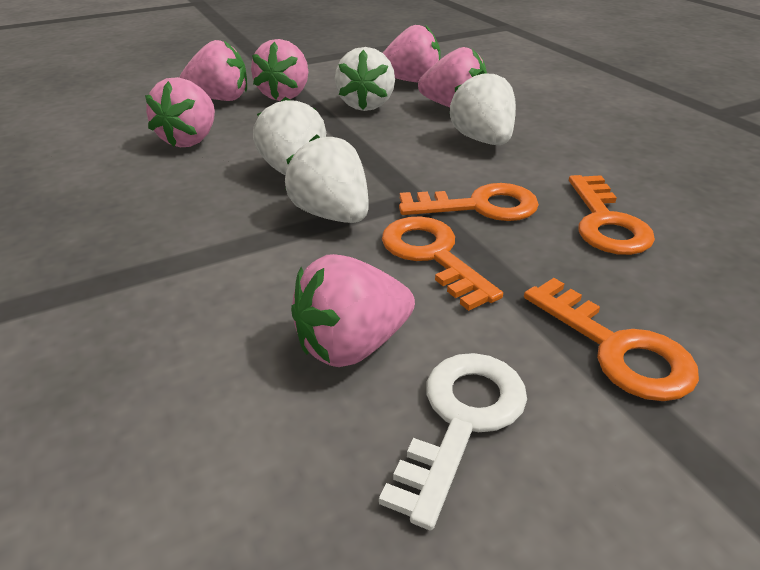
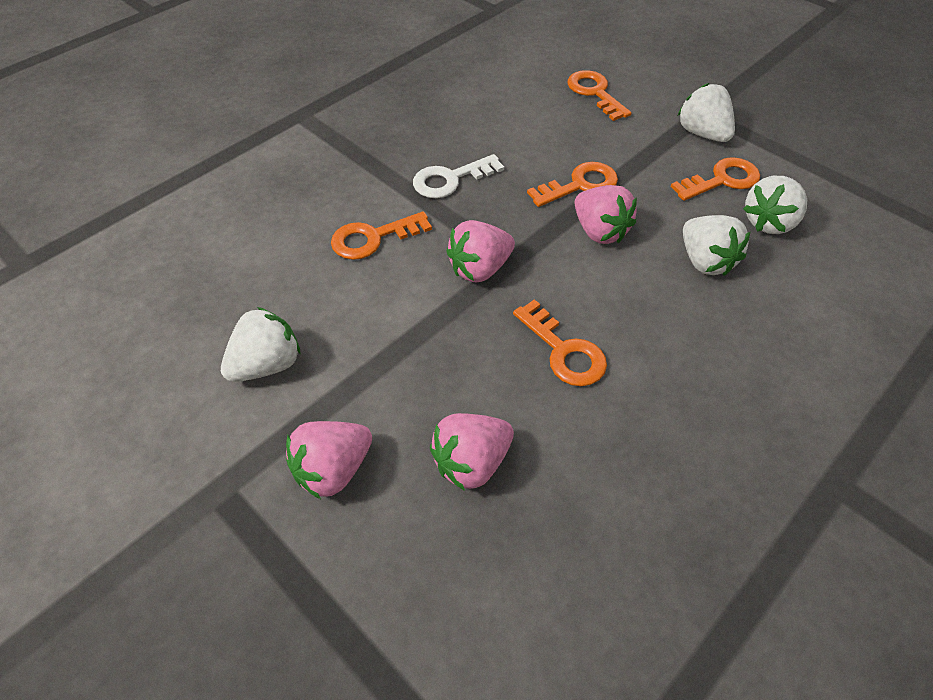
orange key: [382,216,503,311] [399,183,539,221] [524,278,699,401] [569,175,655,255] = 4 -> [331,211,432,260] [513,299,607,386] [527,162,618,207] [567,70,631,121] [671,157,760,201] = 5
pink strawberry: [145,77,215,147] [179,40,247,101] [251,39,308,101] [291,254,415,367] [383,25,440,82] [418,47,487,107] = 6 -> [286,421,372,499] [430,413,514,491] [446,220,515,282] [574,185,637,244] = 4

